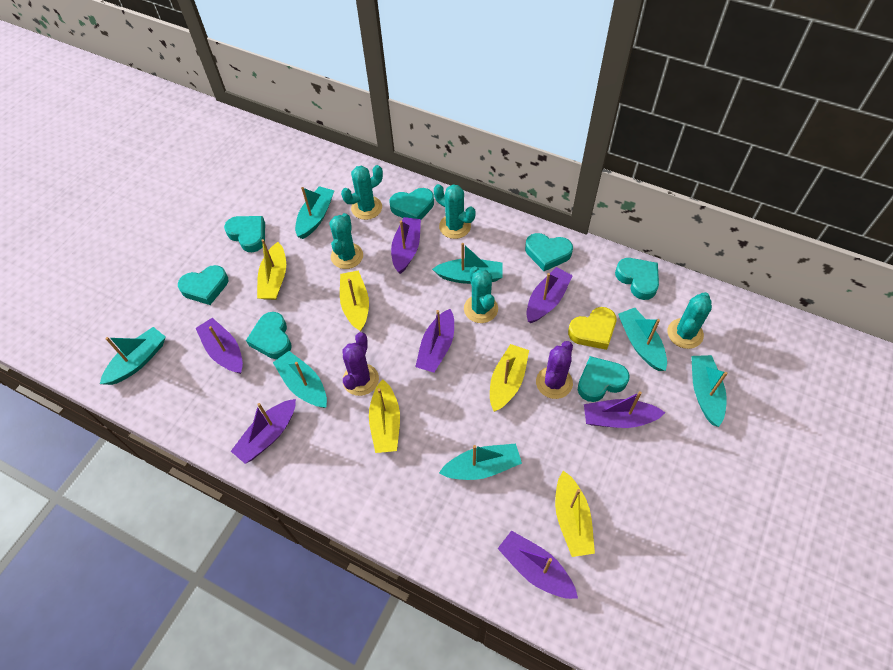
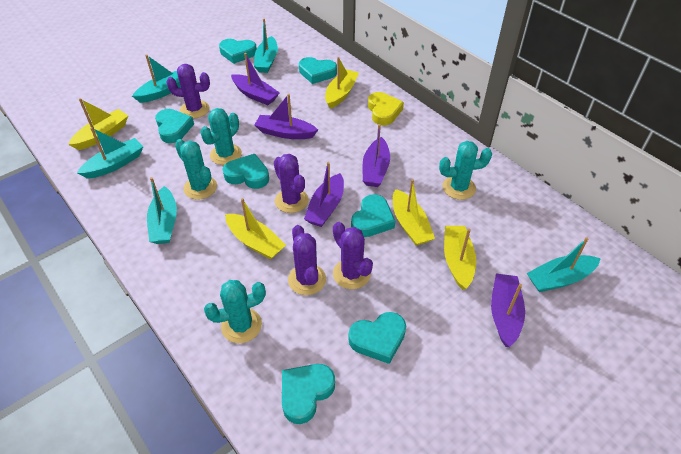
purple boat: [196,318,243,374] [231,399,296,464] [391,217,421,274] [415,309,454,373] [497,530,578,599] [526,267,573,323] [584,391,665,428] = 7 -> [231,53,280,105] [255,94,318,139] [304,162,344,227] [363,124,390,187] [491,274,525,347] = 5
purple cactus: [342,332,379,396] [536,341,573,399] = 2 -> [166,64,210,119] [274,154,309,213] [288,225,326,295] [333,222,373,289] = 4
turquoise boat: [100,327,166,385] [273,351,327,408] [295,186,334,239] [432,243,503,284] [439,444,522,480] [618,308,667,371] [691,355,728,427] = 7 -> [77,127,144,179] [132,54,181,103] [147,177,177,244] [254,19,278,73] [527,237,601,292] = 5
turquoise cactus: [329,213,363,269] [341,165,383,220] [434,184,475,239] [464,266,498,323] [668,292,712,349] = 5 -> [175,139,217,200] [200,108,242,165] [204,280,266,343] [439,141,492,200] = 4

